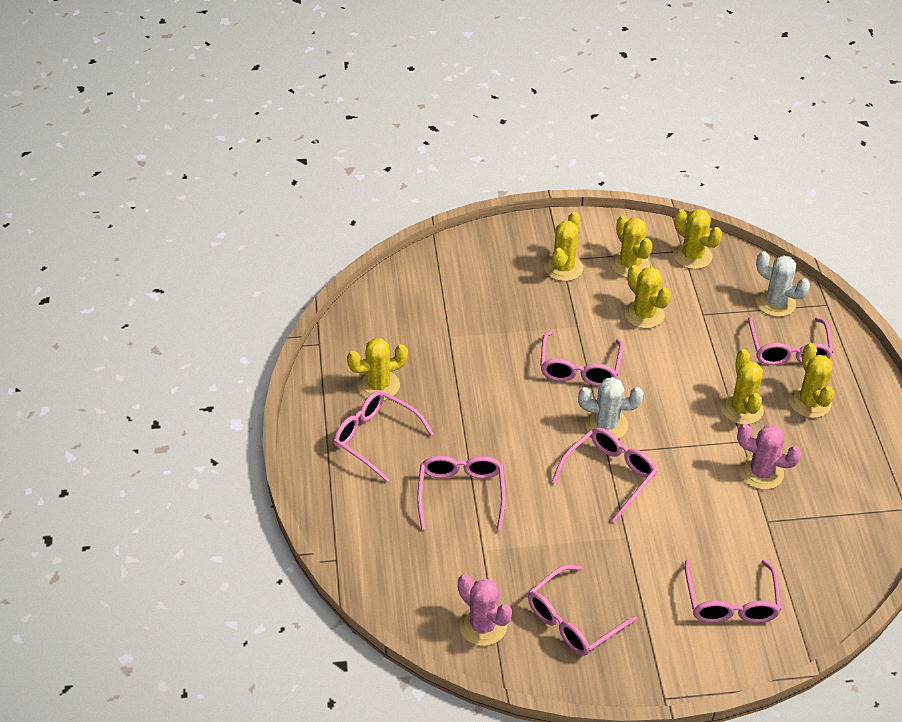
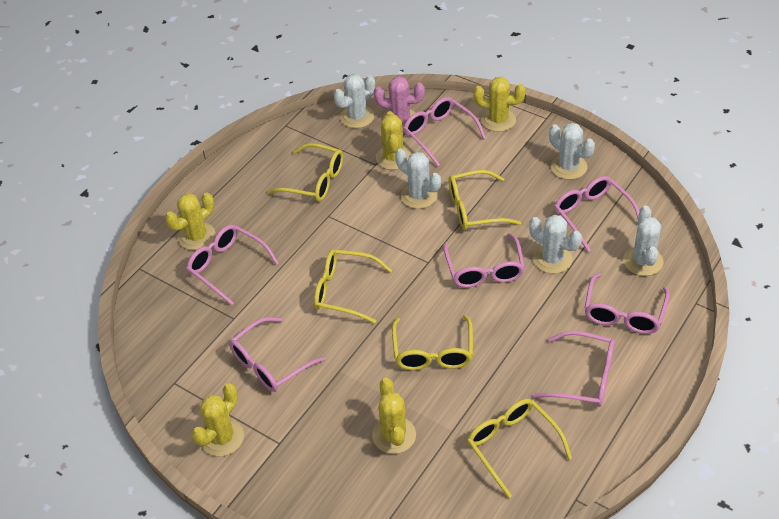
pink cactus: [458,574,512,646] [737,424,802,490] = 2 -> [374,76,425,131] = 1
white cactus: [578,377,644,439] [756,251,810,317] = 2 -> [334,74,375,128] [395,148,441,209] [529,215,582,274] [549,123,595,180] [623,206,664,276] = 5
yellow cactus: [347,338,408,401] [544,212,583,281] [611,215,652,278] [624,265,671,329] [673,209,722,269] [721,349,764,425] [789,343,834,418] = 7 -> [165,192,216,250] [192,383,244,457] [372,378,416,454] [376,111,411,170] [473,77,526,132] = 5
yellow glasses: none = 0 -> [268,143,343,202] [314,249,392,323] [392,315,473,370] [449,170,521,231] [467,399,572,498] = 5

